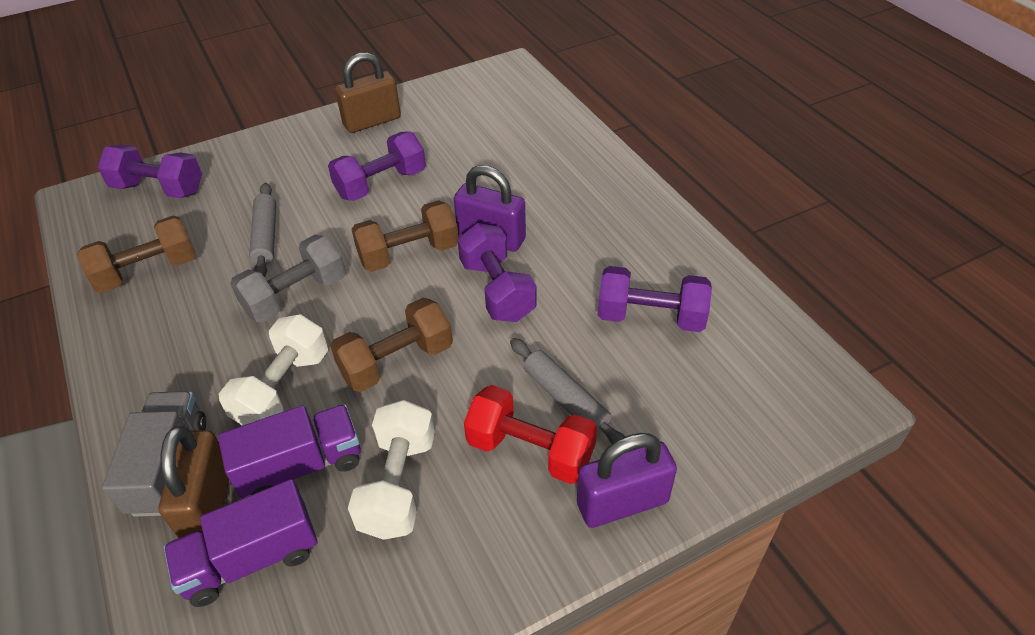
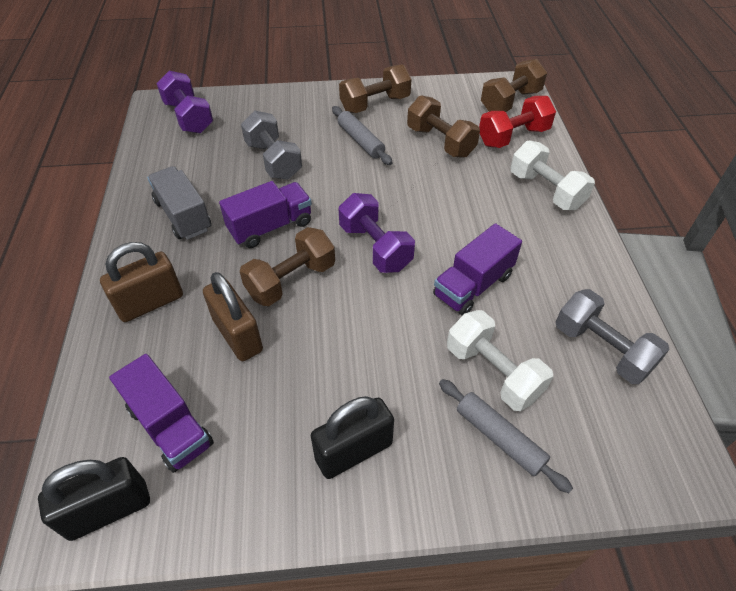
black padlock: none = 0 -> [38,457,150,541] [311,396,394,479] = 2
brown dumbbell: [77,216,196,293] [330,298,453,392] [351,200,459,272] = 3 -> [240,227,335,306] [339,64,411,113] [407,95,480,158] [481,59,547,112] = 4
grey dumbbell: [230,235,346,323] = 1 -> [241,111,302,180] [556,289,670,384] = 2
purple dumbbell: [98,144,202,198] [328,131,426,201] [457,223,537,322] [598,266,712,332] = 4 -> [156,71,213,133] [339,193,415,273] = 2
purple padlock: [454,165,526,252] [577,433,677,528] = 2 -> none = 0
purple truck: [164,479,318,607] [218,404,361,498] = 2 -> [109,354,214,473] [219,181,312,248] [433,223,522,316] = 3

